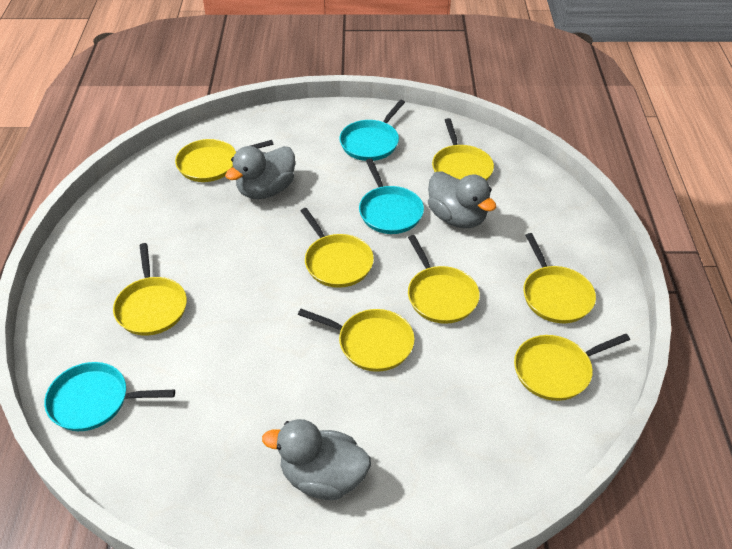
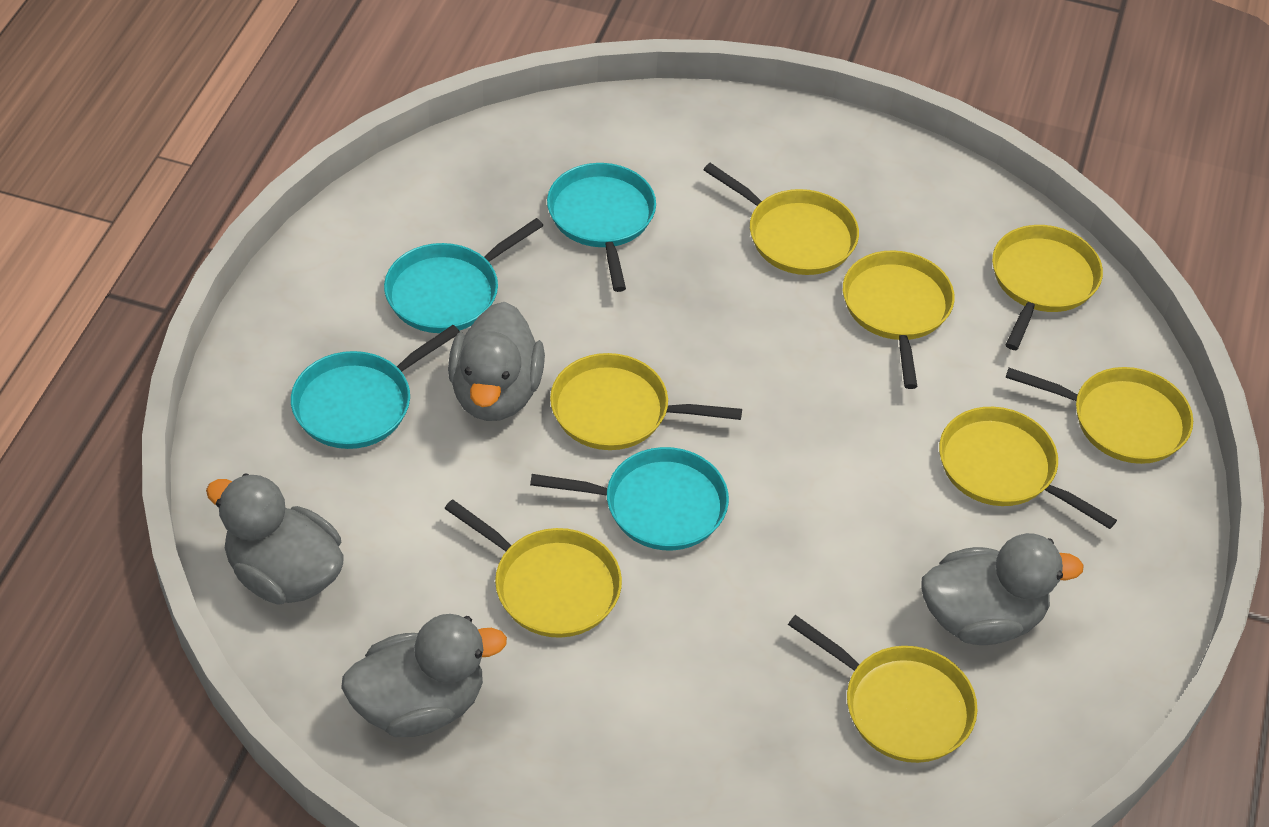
grey duck: [225,146,295,199] [262,419,371,500] [428,171,496,228] = 3 -> [206,473,344,605] [341,614,507,737] [448,302,545,421] [921,533,1084,645] = 4
turquoise pan: [44,362,175,431] [339,100,405,161] [359,158,424,234] = 3 -> [291,325,460,449] [384,218,544,333] [530,447,729,550] [547,163,656,292] = 4

